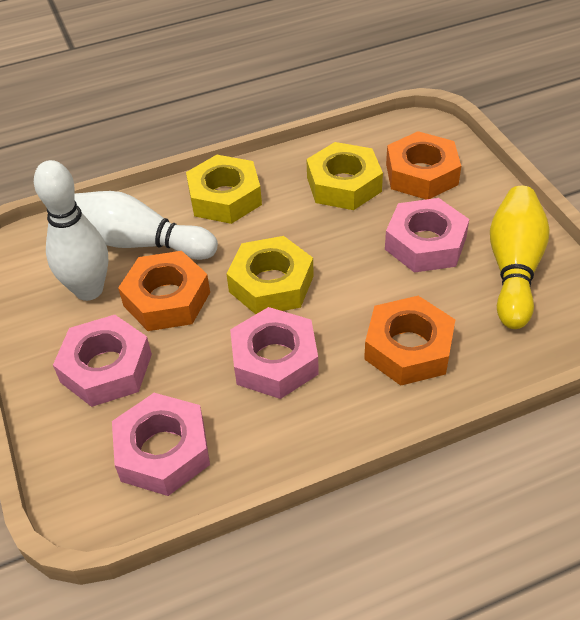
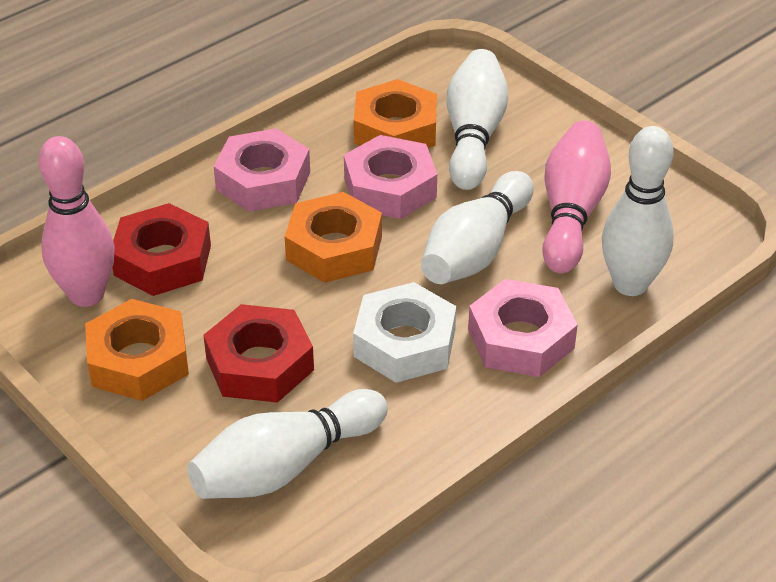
pink bowling pin: none = 0 -> [39,136,115,307] [542,121,611,273] = 2
pink nut: [53,315,152,407] [112,393,210,496] [230,307,319,399] [385,198,469,273] = 4 -> [214,128,310,212] [344,135,437,219] [468,279,578,377] = 3
red nut: none = 0 -> [112,203,211,296] [203,304,314,403] = 2
white bowling pin: [34,160,108,301] [74,191,218,260] = 2 -> [187,389,388,499] [421,171,533,284] [446,49,509,190] [602,126,674,296] = 4
white nut: none = 0 -> [353,282,456,383] = 1
yellow bowling pin: [490,186,550,329] = 1 -> none = 0
yellow nut: [186,155,262,224] [226,236,314,314] [306,142,383,210] = 3 -> none = 0

